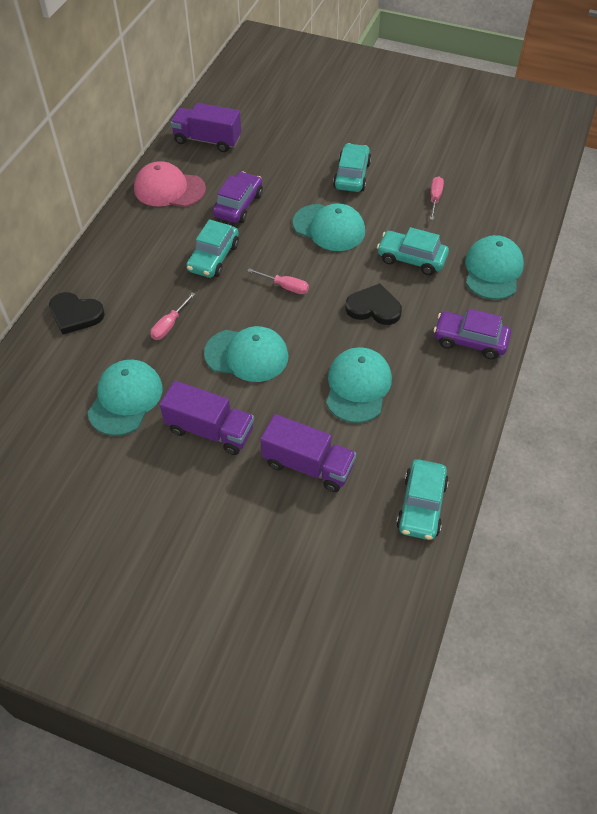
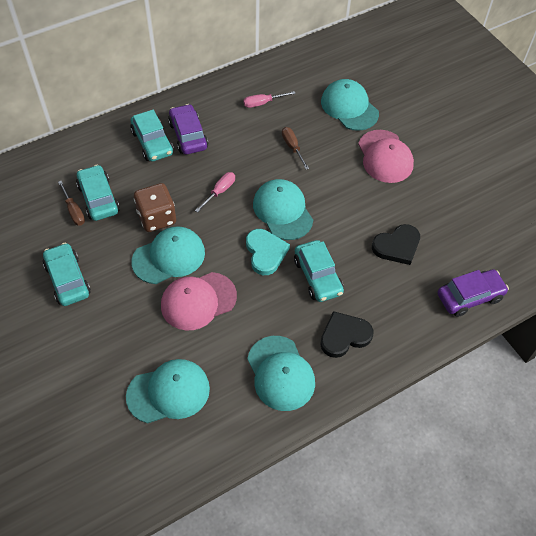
brown dice: none = 0 -> [134,183,176,232] = 1
brown screwdriver: none = 0 -> [58,181,85,226] [282,127,309,169] = 2
pink cap: [134,161,206,207] = 1 -> [161,272,237,330] [358,130,414,183] = 2
pink screwdriver: [151,292,195,340] [247,268,309,294] [430,176,444,220] = 3 -> [195,172,235,213] [243,91,296,108] = 2
purple truck: [160,381,254,455] [170,103,241,152] [260,414,356,492] = 3 -> none = 0
turquoise heart: none = 0 -> [246,229,290,275] = 1

